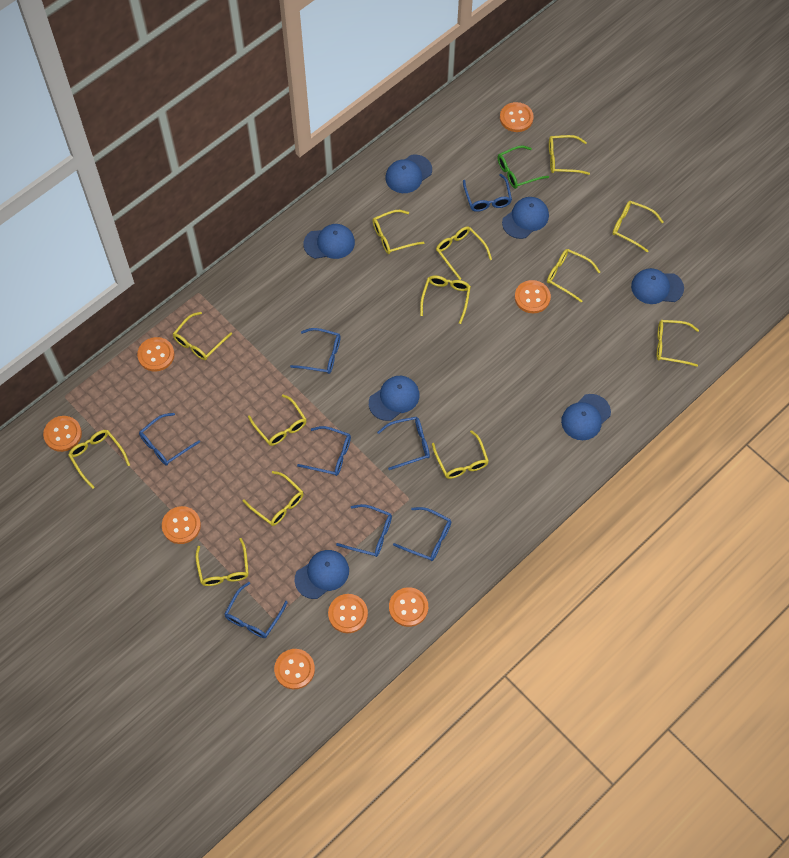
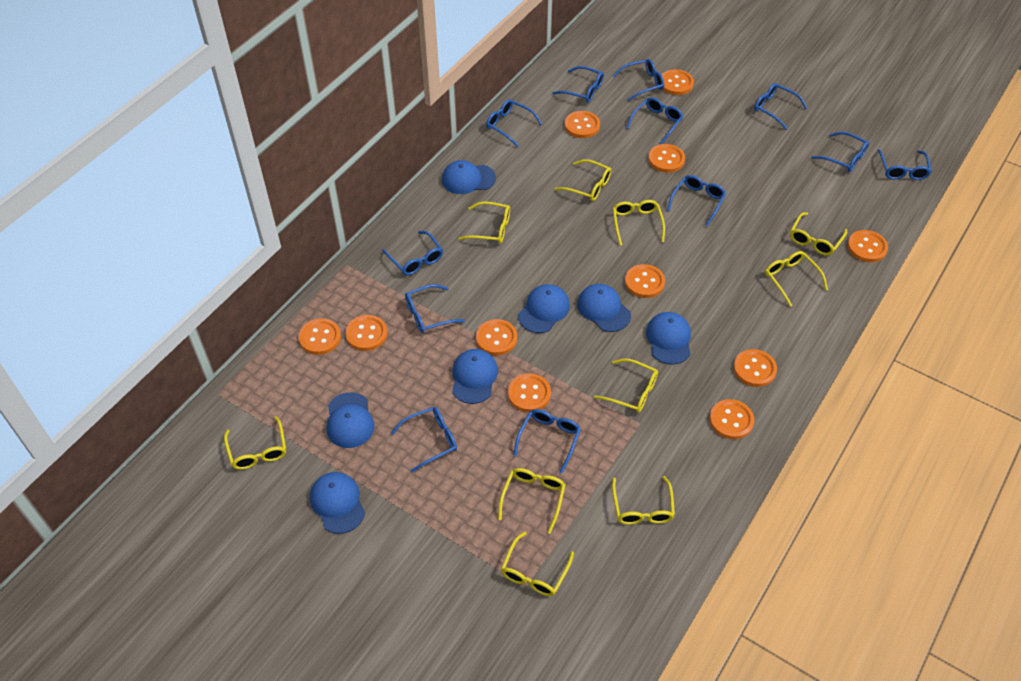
blue glasses: [139,413,200,465] [224,582,288,638] [290,328,341,374] [297,426,351,476] [336,504,392,557] [377,417,430,470] [393,507,451,561] [463,174,512,212] = 8 -> [382,231,443,276] [391,407,457,472] [405,284,465,333] [486,99,542,147] [513,409,581,473] [552,66,604,103] [613,59,664,101] [626,97,684,144] [667,175,726,226] [754,83,807,130] [811,132,869,172] [877,149,932,180] = 12
green glasses: [497,146,549,189] = 1 -> none = 0
orange button: [43,416,82,452] [137,337,175,372] [162,506,201,544] [274,649,315,689] [328,594,368,633] [389,587,428,627] [500,102,534,132] [515,280,551,313] = 8 -> [299,318,341,355] [345,315,387,351] [476,319,517,355] [508,373,551,412] [565,111,600,138] [625,264,665,298] [648,144,685,173] [662,69,694,95] [709,399,754,439] [733,349,777,387] [847,230,888,262] = 11
yellow glasses: [68,430,130,489] [173,312,232,360] [196,538,249,586] [243,471,303,526] [248,395,306,446] [373,210,425,254] [420,275,471,324] [432,430,489,479] [436,227,492,280] [547,249,600,302] [549,135,590,175] [612,201,663,252] [657,320,699,367] = 13 -> [224,416,286,470] [458,201,510,244] [498,468,566,534] [501,532,574,596] [555,159,611,201] [594,359,658,413] [612,476,675,525] [613,200,665,246] [765,251,828,307] [790,212,847,256] = 10

